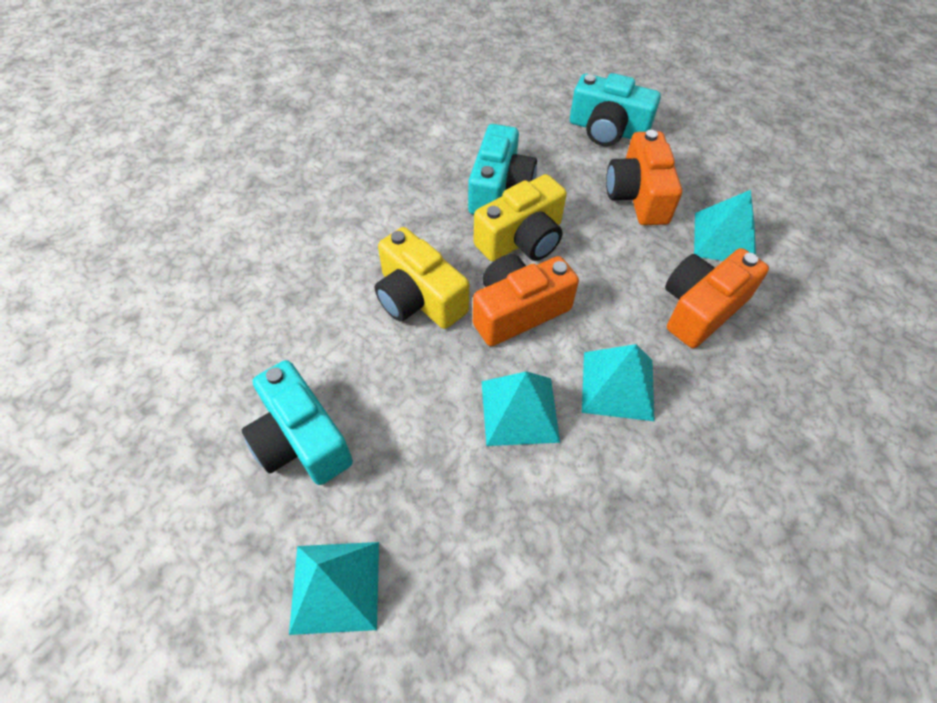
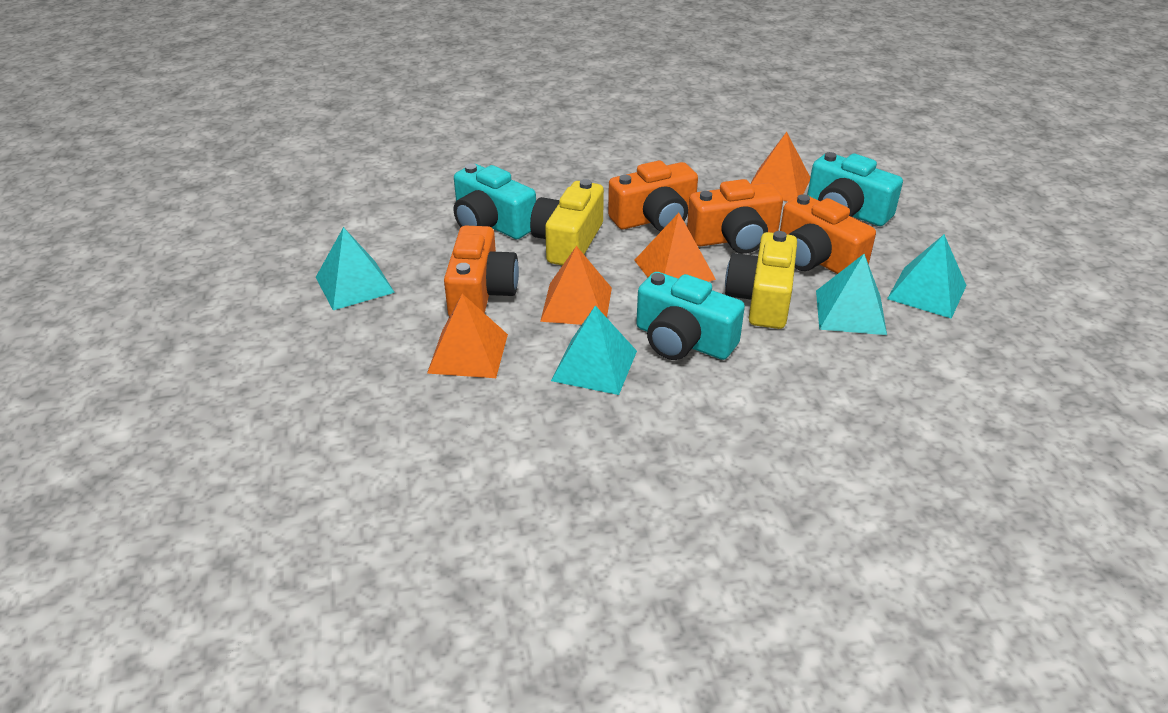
orange camera: [473,254,579,346] [606,130,682,225] [665,248,769,348] = 3 -> [444,226,519,317] [608,160,698,232] [687,179,783,254] [780,194,876,274] = 4
orange pyramid: none = 0 -> [427,294,508,378] [540,246,612,325] [634,213,716,282] [750,132,810,202] = 4

